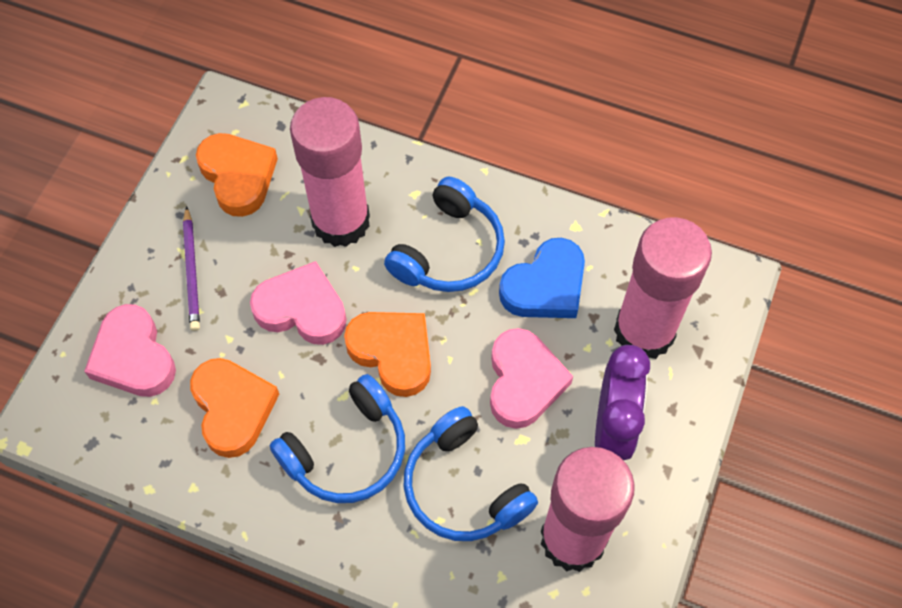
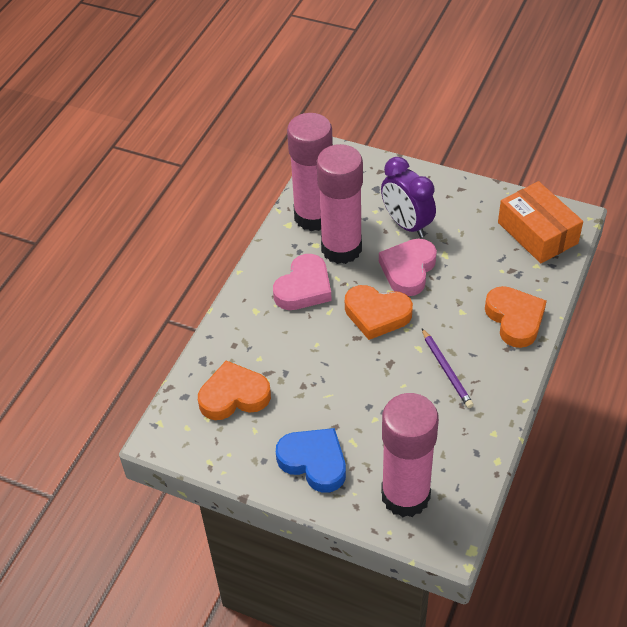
blue headphones: [269,374,405,503] [384,177,505,292] [403,406,538,541] = 3 -> none = 0
orange box: none = 0 -> [498,181,583,263] = 1
pink heart: [84,304,176,397] [250,261,347,345] [490,328,573,429] = 3 -> [273,254,332,310] [379,239,437,296] = 2

